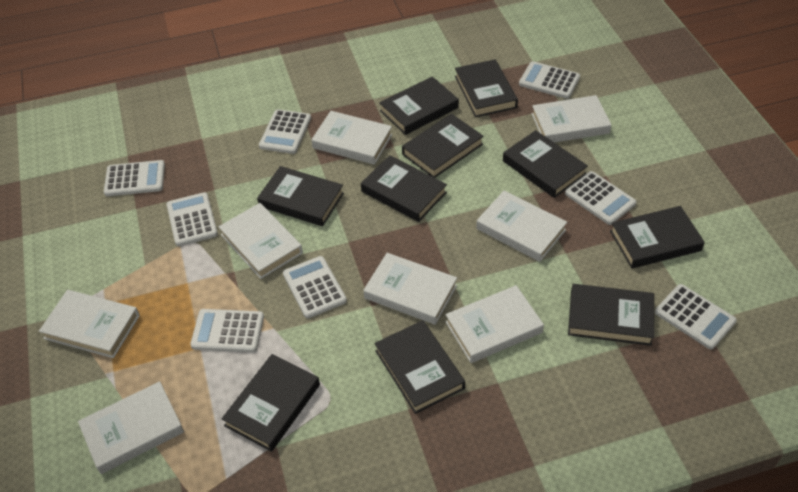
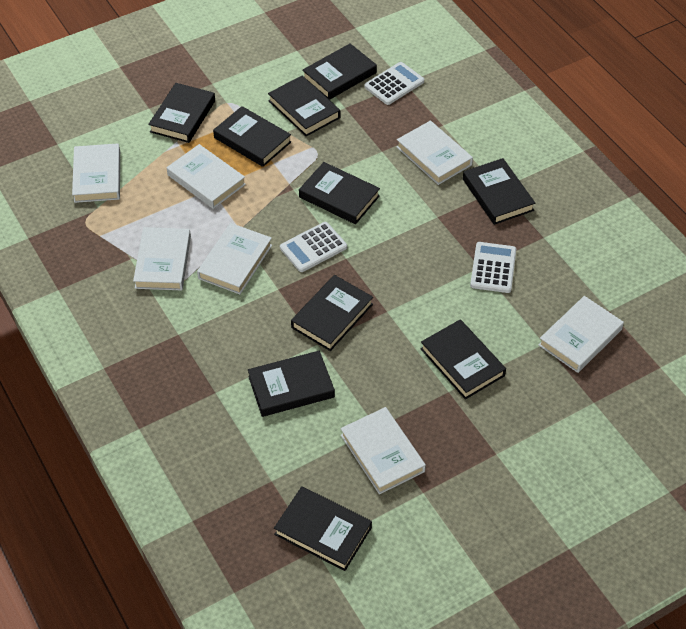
white book: [39,290,140,358] [78,381,184,474] [218,203,303,279] [311,111,392,165] [363,253,457,325] [445,285,544,363] [476,190,567,262] [532,95,612,143] = 8 -> [72,143,120,203] [133,227,191,290] [167,144,246,209] [197,223,272,294] [341,407,426,494] [397,121,473,185] [539,296,624,373] = 7
white calculator: [104,160,165,196] [167,192,218,246] [190,309,264,353] [259,109,311,154] [283,256,347,318] [519,61,580,99] [565,171,637,225] [655,284,737,349] = 8 -> [280,222,347,272] [364,62,424,105] [470,242,516,293] = 3

